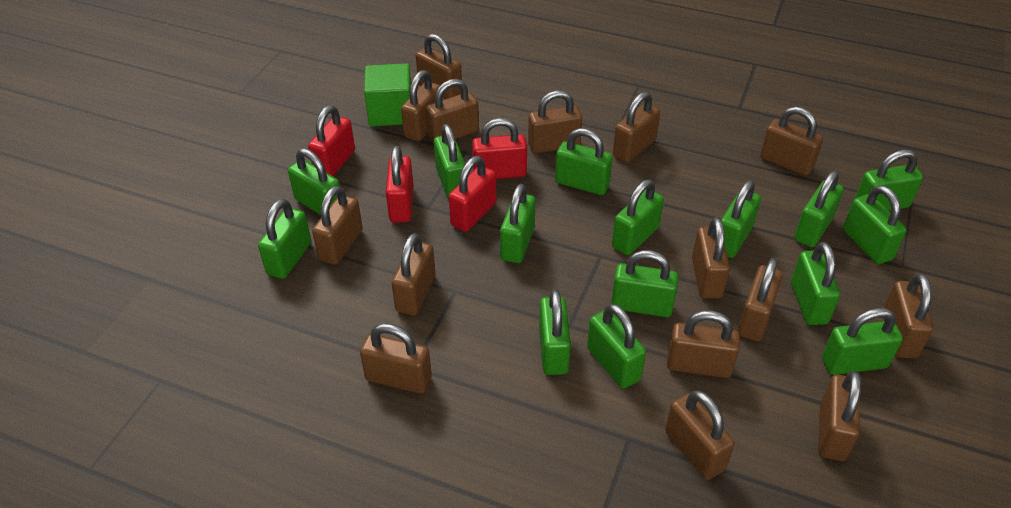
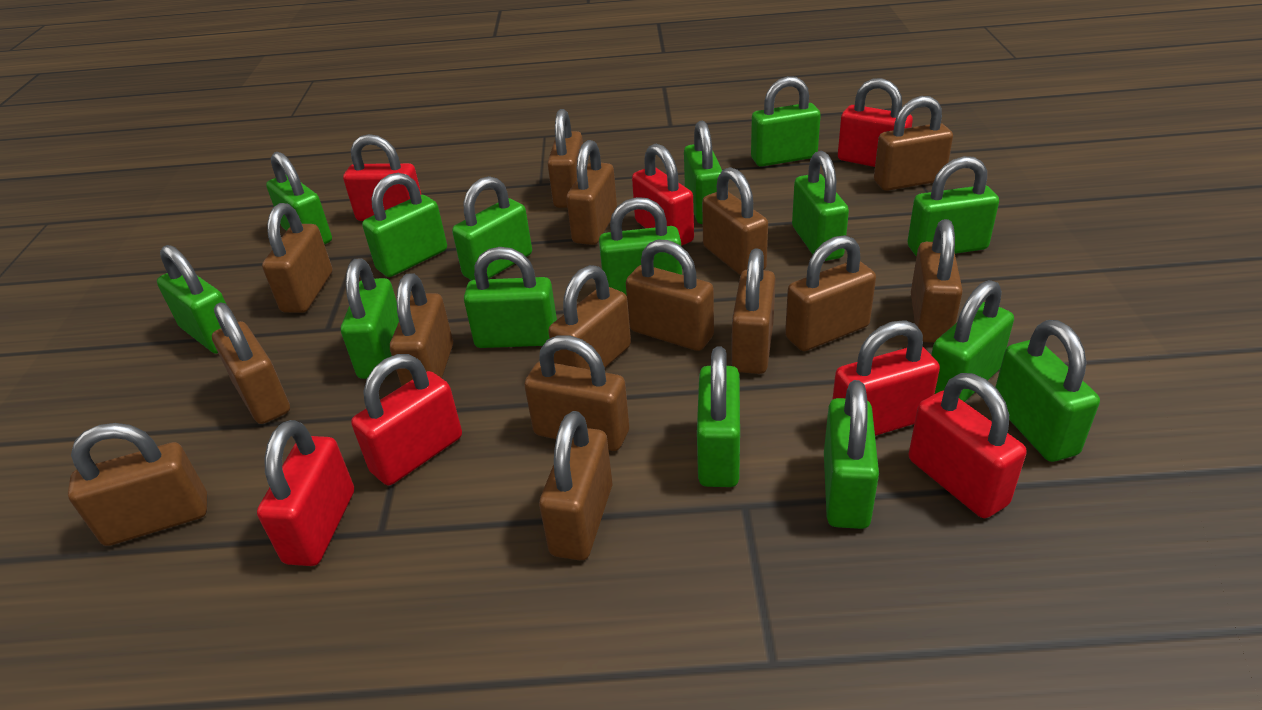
green cube: [364,63,411,126] = 1 -> none = 0
red padlock: [308,105,355,176] [386,146,414,222] [449,156,497,232] [472,118,527,179] = 4 -> [257,420,354,566] [343,134,422,221] [351,354,462,485] [632,144,694,246] [832,320,940,436] [838,78,913,167] [909,373,1027,518] = 7

